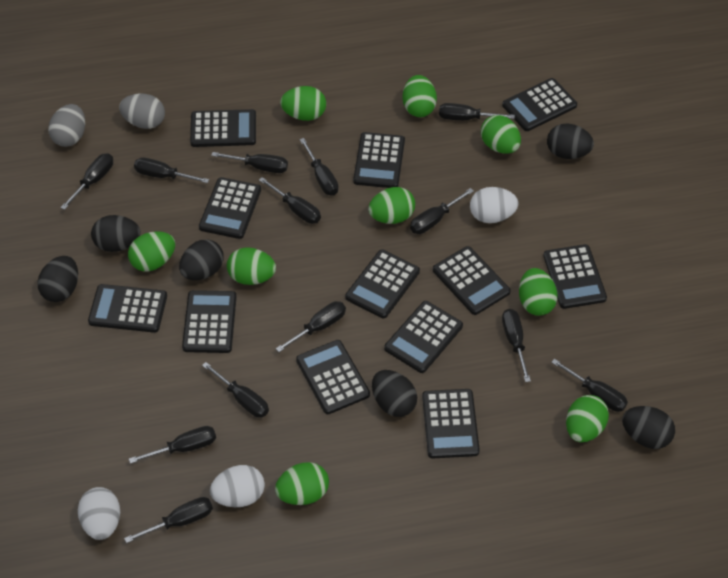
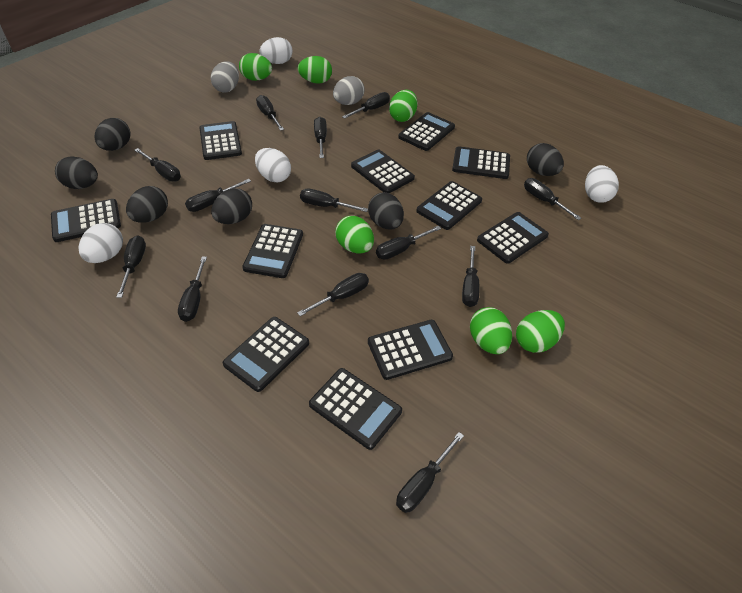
black calculator: [88,284,167,333] [182,290,237,353] [190,109,256,147] [199,177,261,239] [296,340,370,414] [345,249,420,319] [353,132,405,188] [384,301,463,373] [422,389,480,459] [433,246,511,315] [502,78,577,131] [543,244,607,309] = 12 -> [51,199,121,242] [199,121,242,160] [222,317,309,392] [242,224,303,278] [309,368,402,450] [351,149,415,193] [368,320,453,380] [398,112,455,151] [416,181,482,230] [452,146,510,179] [477,212,549,264] = 11
green egg: [128,231,175,271] [227,247,276,285] [275,462,329,505] [280,86,326,121] [368,187,415,224] [403,75,437,117] [481,115,521,154] [519,268,558,316] [566,395,609,442] = 9 -> [239,53,272,81] [298,56,332,84] [335,216,374,253] [389,90,418,122] [470,307,512,354] [516,310,565,353] = 6
white egg: [78,487,120,540] [210,465,265,507] [470,187,519,223] = 3 -> [79,223,123,263] [255,148,291,182] [259,37,293,64] [585,165,619,203] = 4

